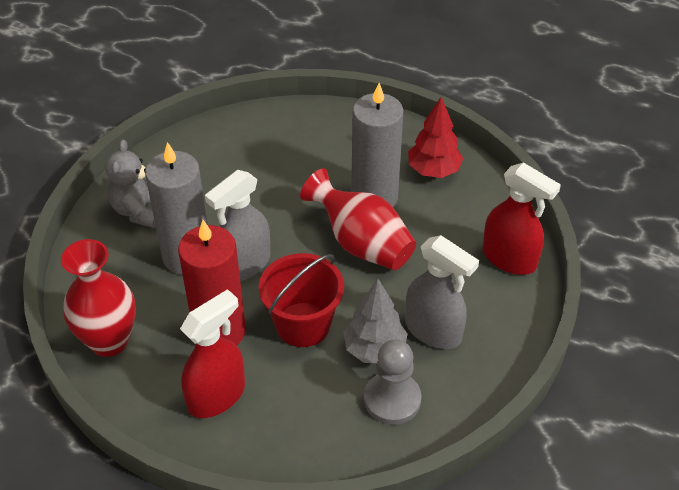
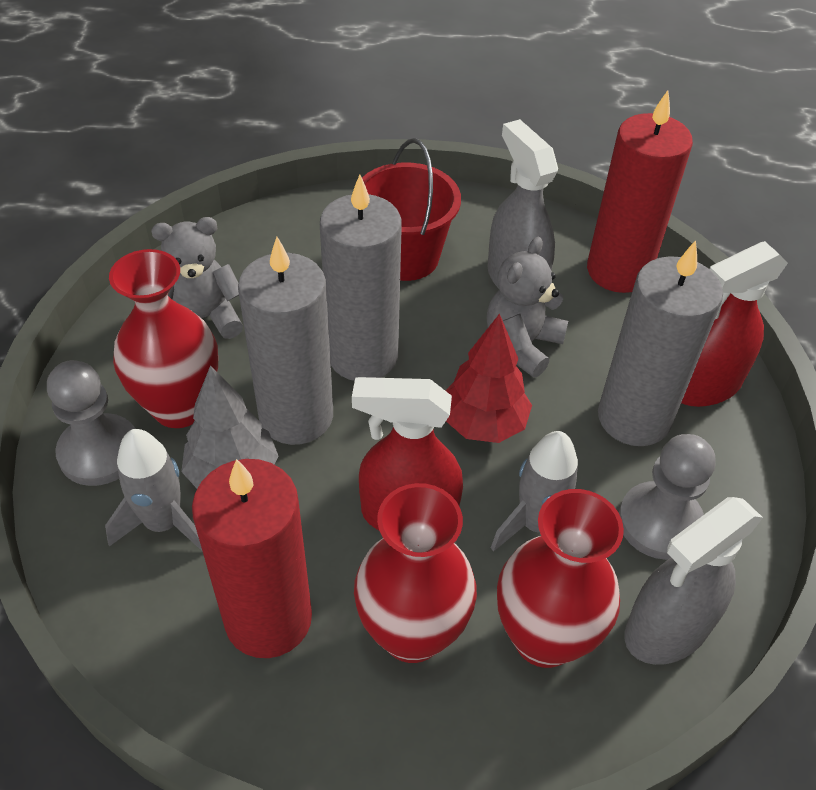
grey candle: [145,142,208,275] [351,83,403,207] = 2 -> [238,237,333,445] [320,174,402,381] [598,240,723,446] = 3
grey pawn: [364,340,422,425] = 1 -> [47,360,135,486] [619,434,716,560] = 2
grey rocket: none = 0 -> [105,429,203,552] [491,431,578,552] = 2
grey teddy bear: [106,139,156,228] = 1 -> [151,217,243,339] [487,237,568,378] = 2
red candle: [178,220,246,346] = 1 -> [192,459,312,658] [587,91,693,293] = 2
red vase: [61,239,136,357] [300,168,416,270] = 2 -> [109,249,218,428] [354,483,477,663] [497,489,624,668] = 3

